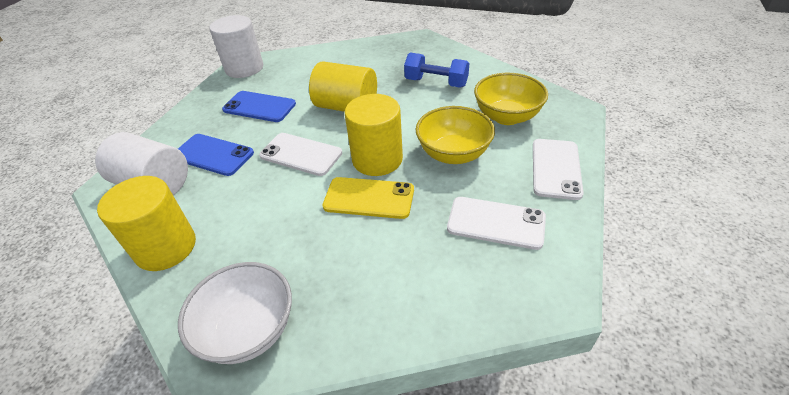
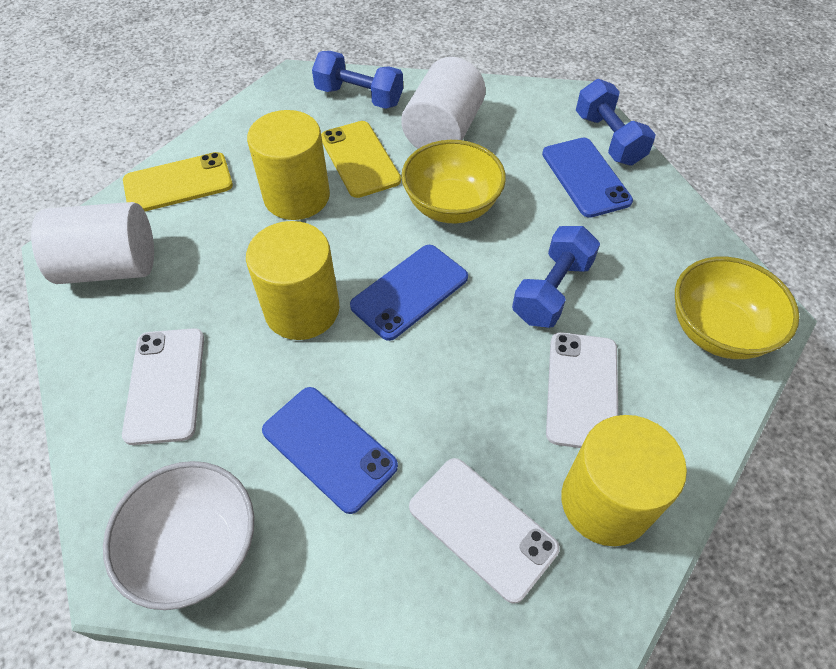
blue dumbbell: [404,53,469,87] = 1 -> [312,51,403,109] [512,226,600,328] [576,79,656,165] = 3
blue phone: [178,134,254,176] [222,91,296,122] = 2 -> [262,387,398,514] [350,245,468,341] [542,138,633,218] = 3
yellow phone: [323,177,414,219] = 1 -> [123,152,233,212] [321,121,401,198] = 2

